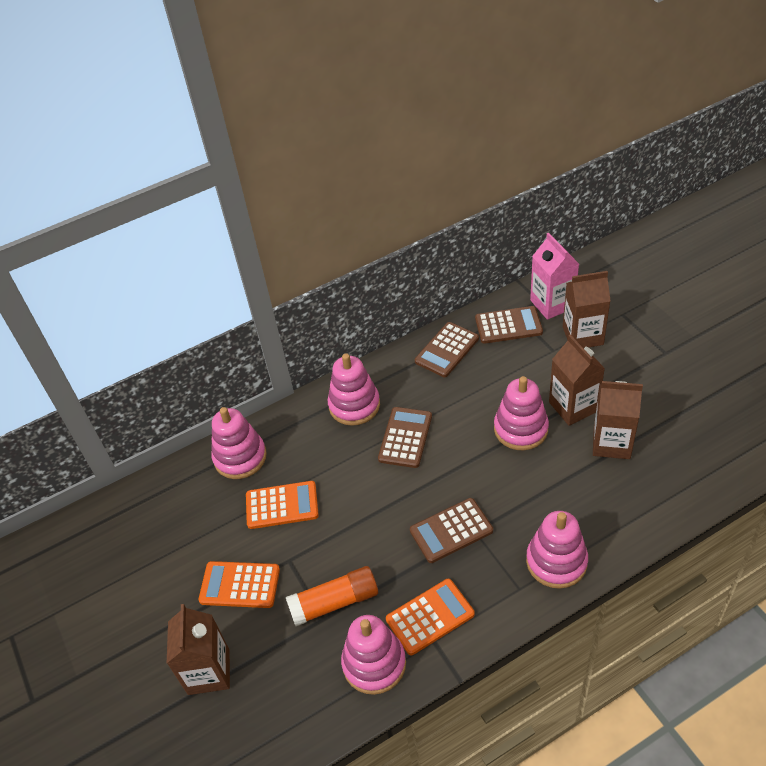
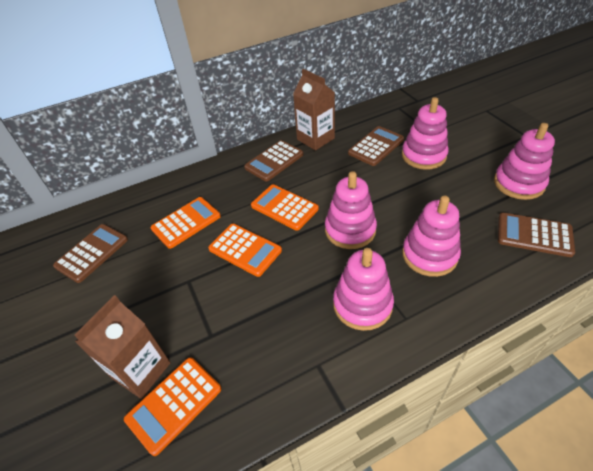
brown carton: [167,604,230,695] [549,334,605,426] [563,271,611,347] [593,381,643,459] = 4 -> [74,295,171,399] [293,69,335,150] = 2
orange calculator: [198,561,280,608] [246,481,319,529] [386,579,475,655] = 3 -> [124,357,221,456] [151,197,221,249] [208,224,282,277] [251,184,319,231] = 4
orange glue stick: [286,566,378,626] = 1 -> none = 0
pink carton: [530,233,579,320] = 1 -> none = 0

